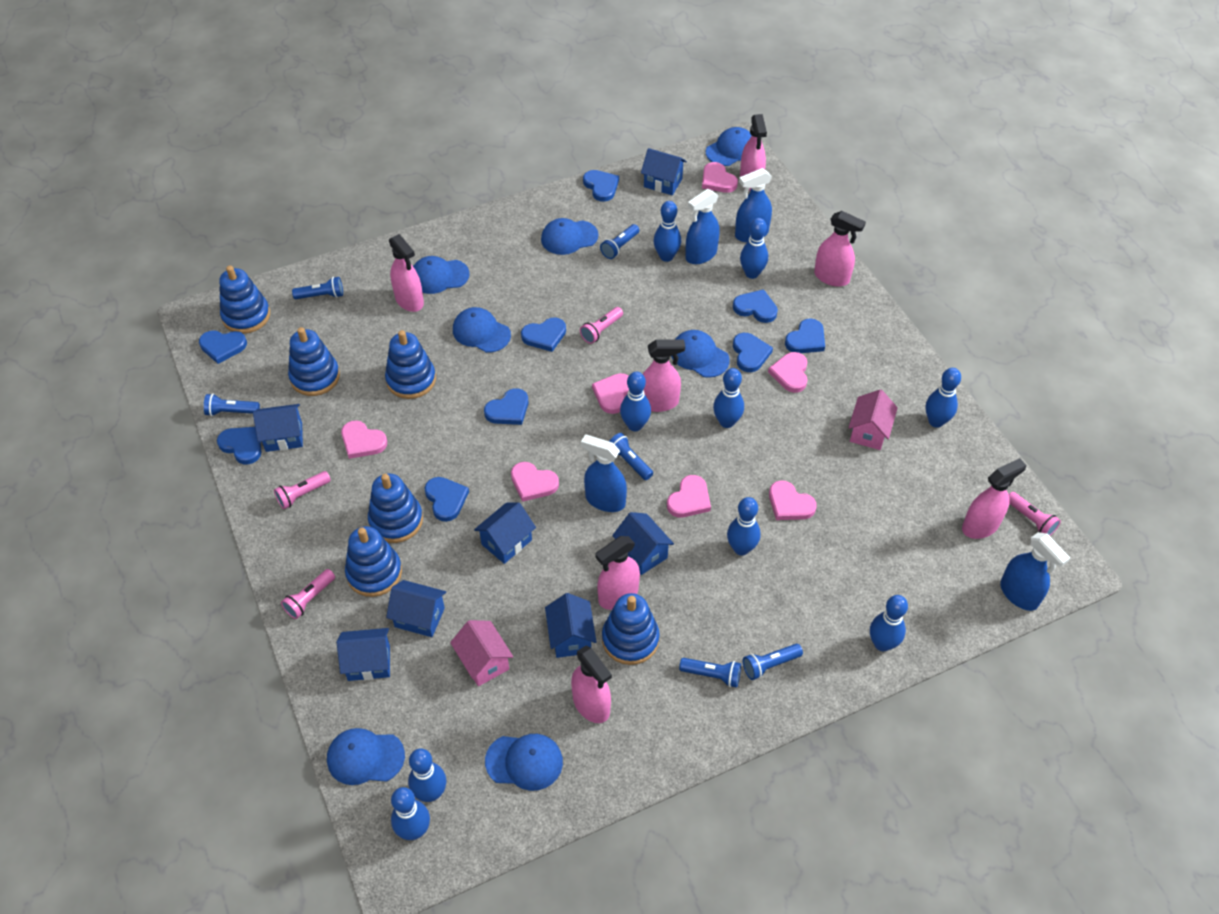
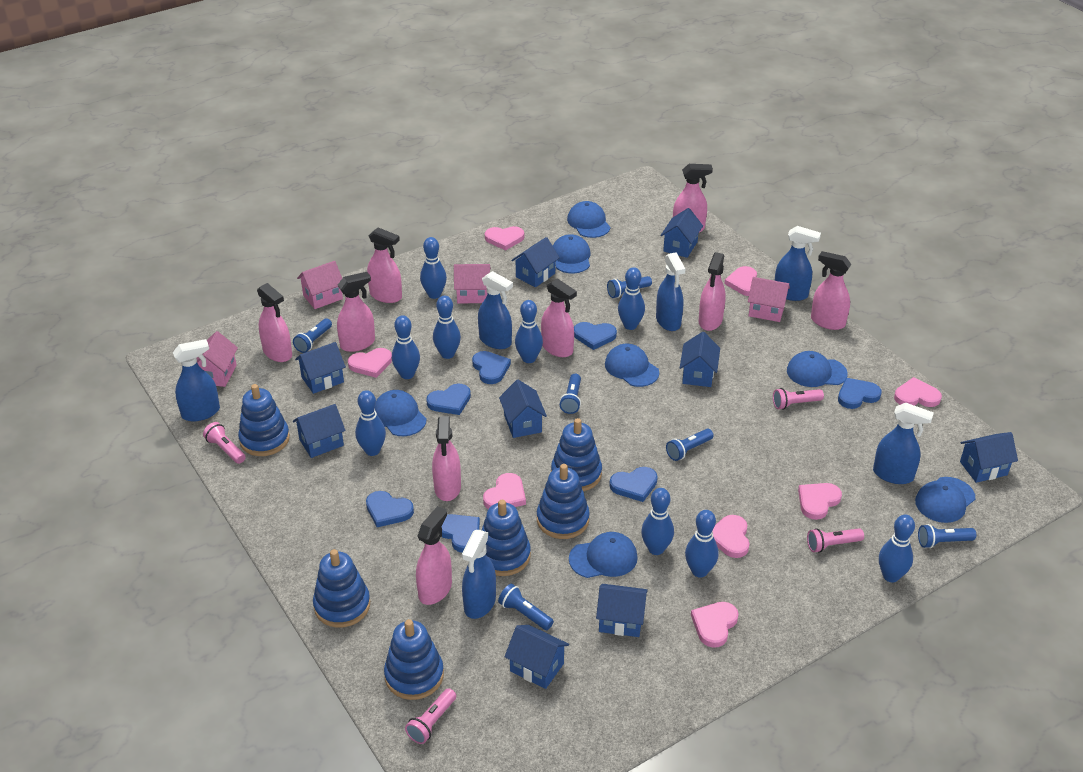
blue heart: [199,330,247,364] [217,427,262,464] [425,477,469,522] [484,388,528,425] [521,317,566,352] [583,170,619,202] [733,289,778,323] [733,333,773,372] [785,318,825,353] = 9 -> [366,491,414,527] [426,383,471,415] [441,514,480,553] [472,351,511,384] [574,322,617,350] [609,467,658,502] [838,378,882,409] = 7
blue house: [253,404,303,452] [337,628,390,681] [386,580,446,637] [474,502,536,564] [545,593,596,658] [612,512,674,575] [641,148,687,195] = 7 -> [293,404,345,458] [295,342,346,394] [499,380,547,438] [504,625,569,689] [511,237,560,287] [596,584,648,637] [660,208,703,258] [680,332,720,387] [960,432,1018,483] = 9
blue spray bottle: [581,435,627,512] [685,189,720,264] [735,168,772,242] [1000,532,1070,611] = 4 -> [173,339,220,421] [462,530,496,619] [478,271,513,349] [656,252,685,331] [775,226,821,301] [873,403,934,484] = 6
pink heart: [341,420,387,459] [511,462,559,502] [592,373,629,414] [667,475,711,517] [702,162,738,193] [768,352,808,393] [769,480,817,520] = 7 -> [348,348,392,378] [483,473,526,509] [485,226,524,251] [691,602,739,648] [712,515,750,558] [724,266,757,296] [798,483,842,520] [894,377,942,407] = 8
pink house: [450,620,513,686] [848,389,898,450] = 2 -> [196,331,238,387] [297,261,343,309] [454,264,491,303] [748,277,790,322] = 4
pink spray bottle: [389,234,424,312] [571,646,612,723] [596,536,640,610] [643,339,685,412] [740,114,767,191] [814,211,866,287] [962,458,1026,539] = 7 -> [257,283,292,362] [337,272,375,352] [367,228,402,303] [416,506,452,605] [432,416,461,501] [541,278,577,357] [673,164,713,233] [699,252,726,331] [811,251,852,330] = 9

